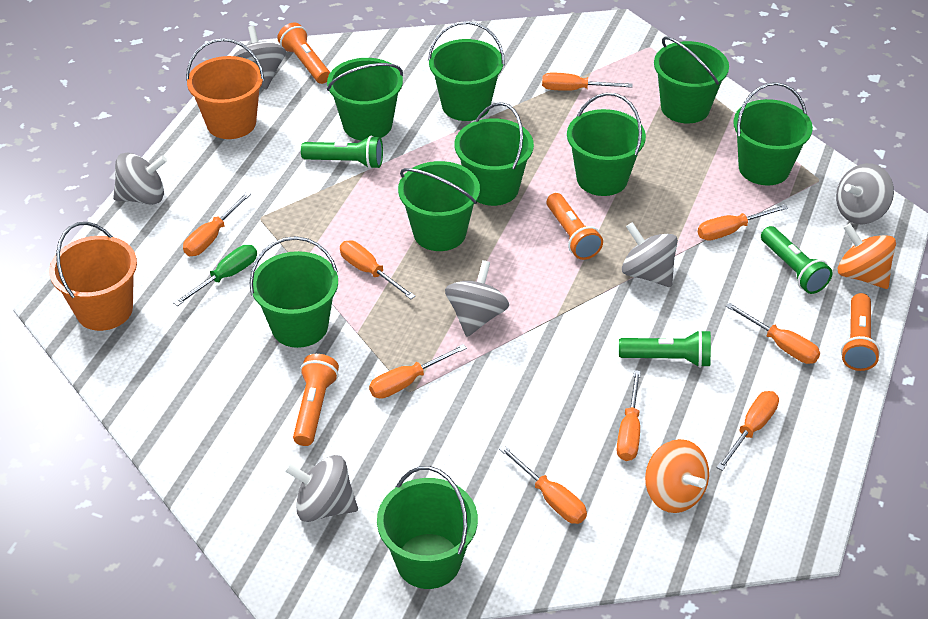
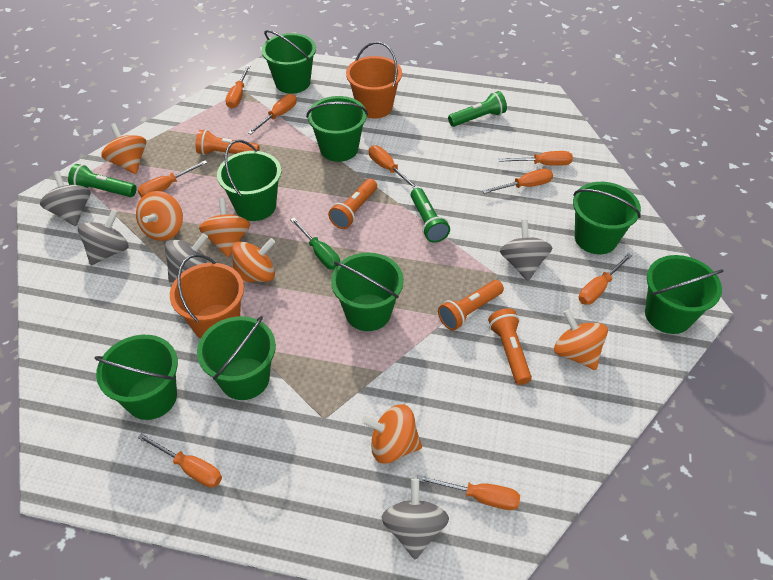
green bucket: [249,236,338,348] [327,58,403,141] [377,466,478,589] [398,161,480,251] [428,21,505,121] [455,102,534,206] [567,93,646,196] [654,37,729,124] [733,82,813,186] = 9 -> [95,335,178,420] [197,316,276,400] [217,140,281,221] [262,30,316,94] [306,96,368,162] [331,253,404,331] [573,182,641,254] [645,255,723,334] = 8
grey spinning top: [113,152,167,205] [233,25,286,89] [284,455,358,522] [445,260,509,337] [622,222,678,287] [836,163,894,225] = 6 -> [40,171,90,226] [78,209,129,265] [165,233,209,283] [381,479,449,560] [500,220,552,281] = 5
orange spinning top: [645,439,709,513] [838,223,896,289] = 2 -> [101,123,146,174] [136,191,183,241] [199,198,250,257] [232,238,276,283] [362,404,422,464] [554,309,608,370] = 6

